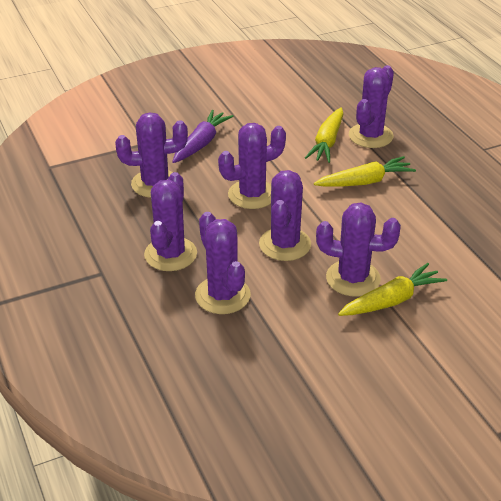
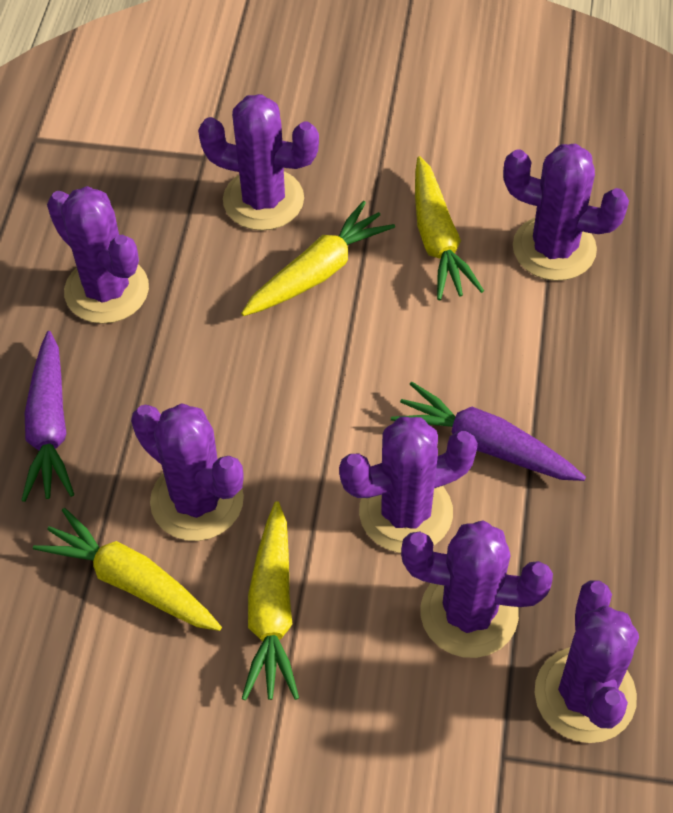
purple carrot: [172,110,234,163] = 1 -> [21,331,74,502] [391,381,586,481] = 2
yellow carrot: [305,107,343,163] [314,156,416,187] [338,263,447,316] = 3 -> [33,508,222,631] [241,201,395,316] [242,501,299,700] [415,156,484,300] = 4

